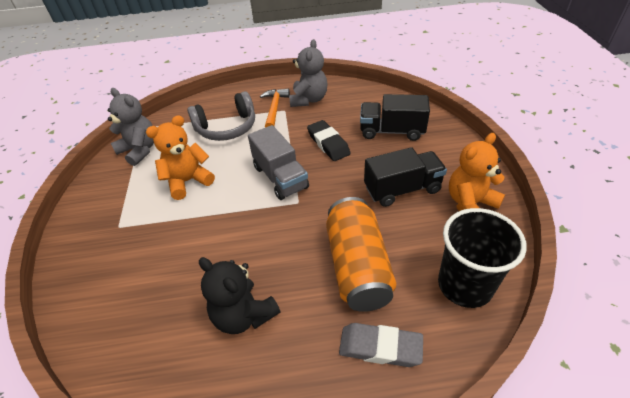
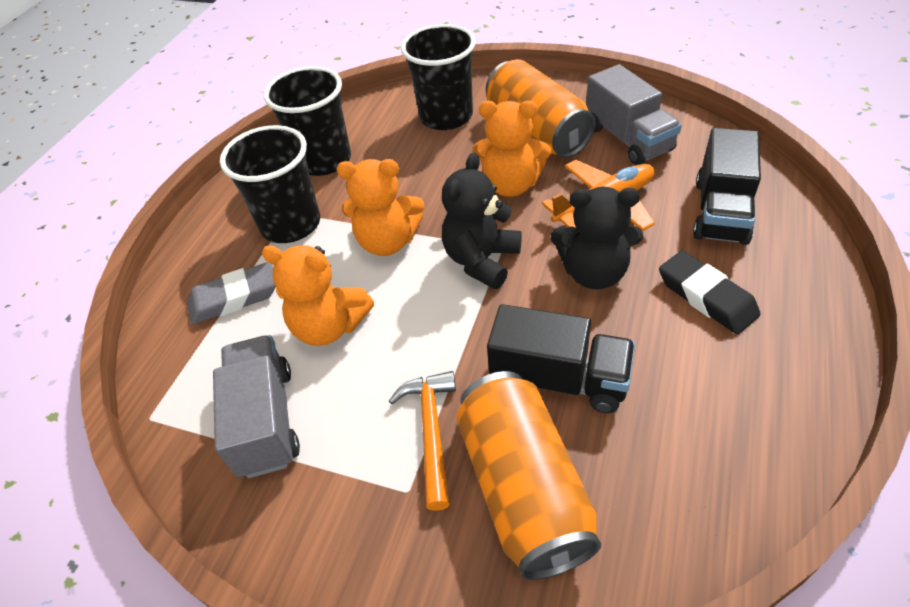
black cup: [438,208,527,308] = 1 -> [220,125,320,243] [264,66,351,176] [401,24,476,130] = 3
black teddy bear: [199,257,281,334] = 1 -> [442,152,522,289] [551,187,643,290] = 2
grey headphones: [187,91,255,141] = 1 -> none = 0
grey teddy bear: [108,88,154,166] [289,39,328,107] = 2 -> none = 0
grey truck: [248,125,309,200] = 1 -> [213,335,300,478] [586,64,682,165] = 2
orange can: [326,197,396,312] = 1 -> [456,371,601,580] [486,59,596,158] = 2
orange plane: none = 0 -> [542,160,655,231] = 1
orange teddy bear: [146,115,215,200] [449,133,505,211] = 2 -> [262,245,374,346] [337,159,424,256] [473,101,551,197] = 3

